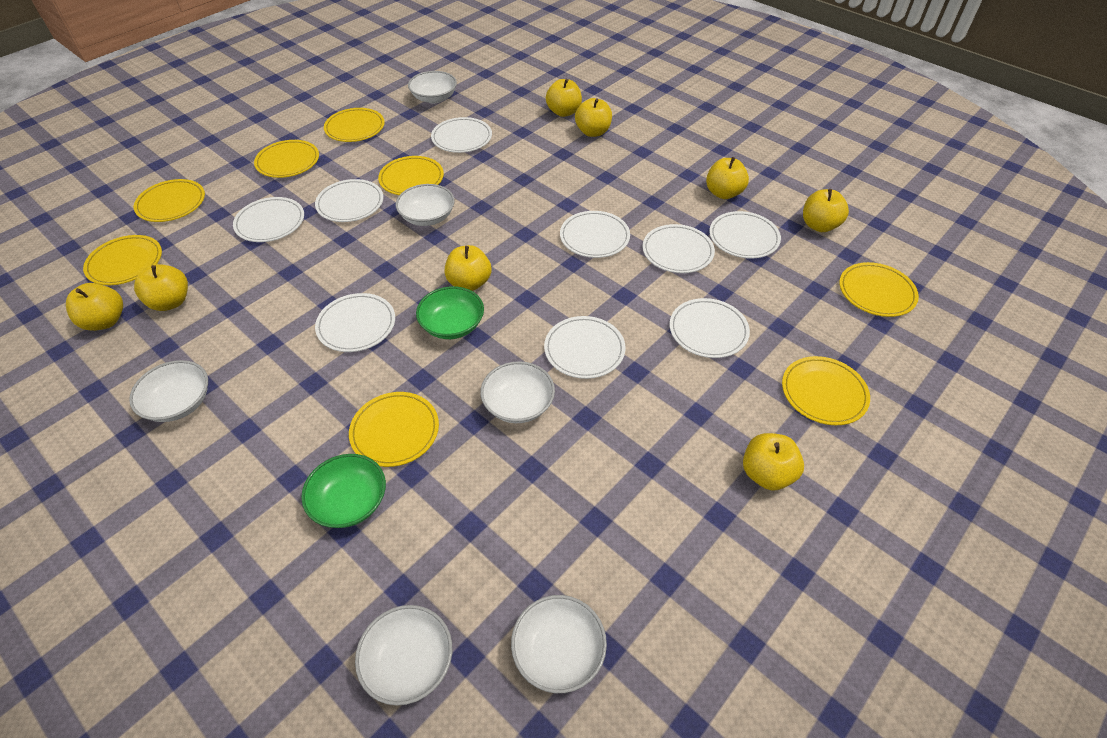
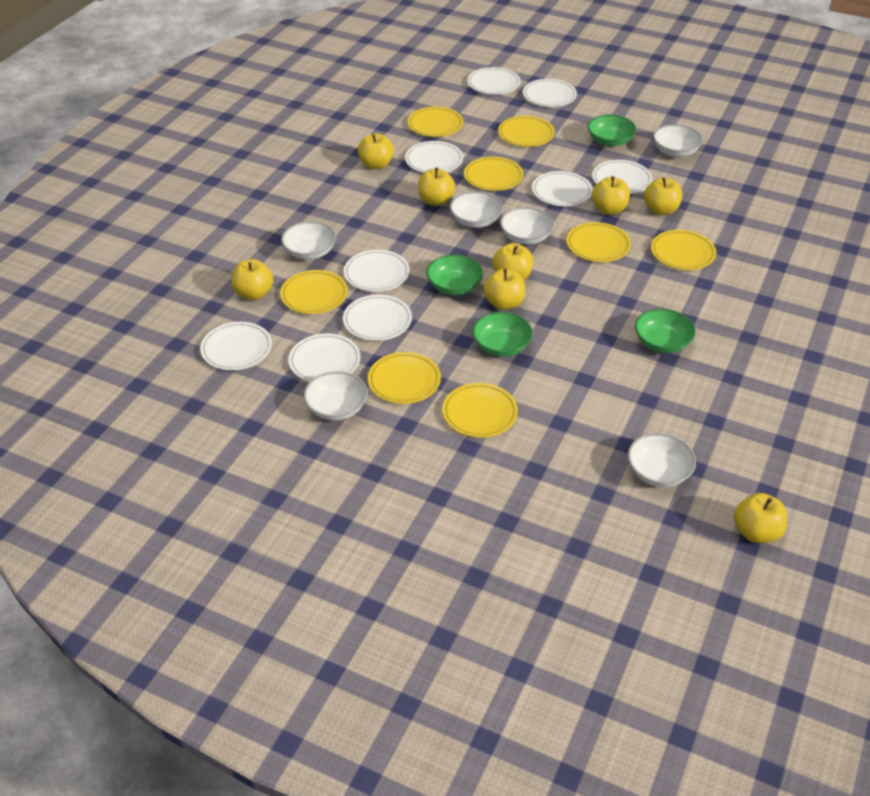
green bowl: [301,454,386,528] [416,286,484,339] = 2 -> [426,254,483,295] [472,312,533,357] [588,115,636,147] [635,309,696,353] = 4

